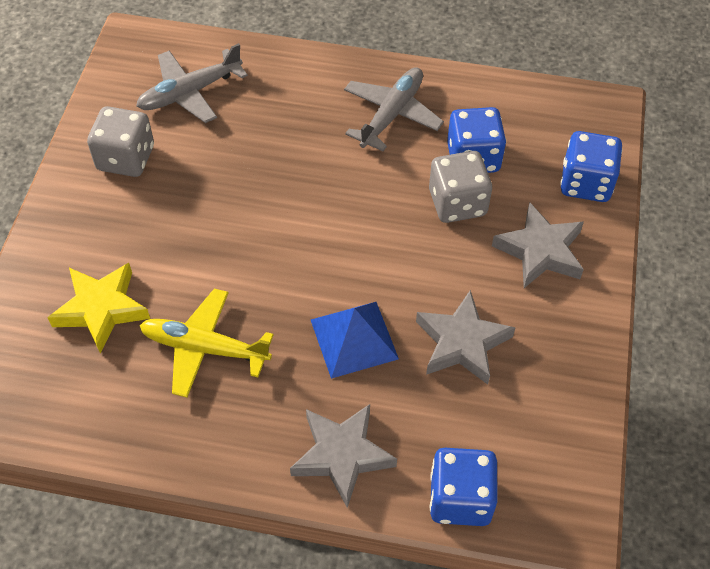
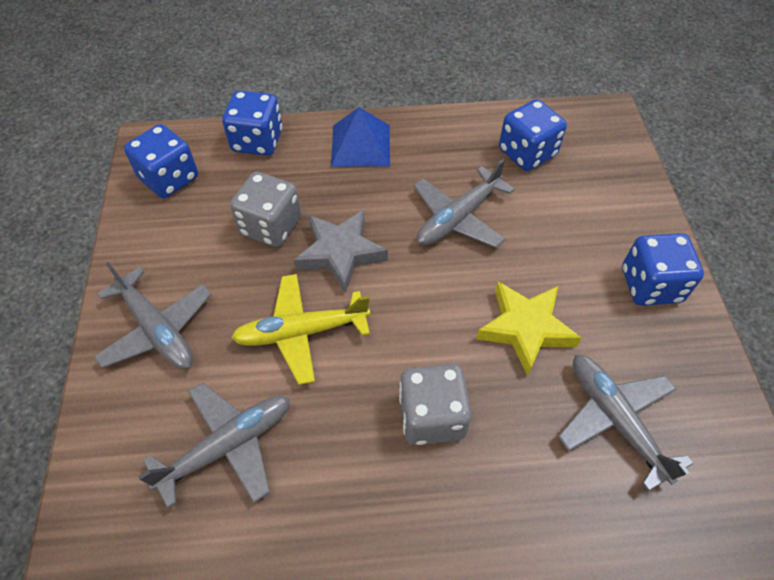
blue dice: [430,448,498,526] [447,107,506,173] [560,131,622,202] = 3 -> [124,124,198,198] [222,90,282,156] [499,99,567,171] [622,233,704,306] = 4
grey plane: [136,43,248,123] [344,67,444,151] = 2 -> [94,262,212,369] [139,383,290,508] [414,159,515,248] [558,355,693,491] = 4
grey star: [290,404,397,508] [416,290,515,385] [492,203,584,288] = 3 -> [294,210,388,293] = 1

